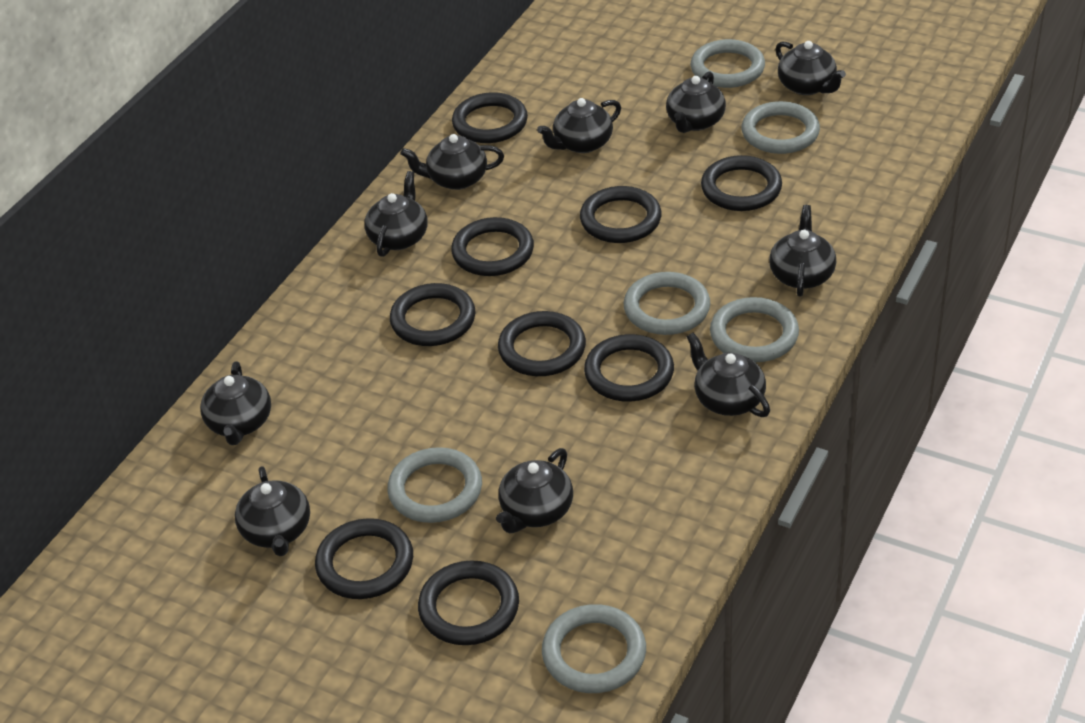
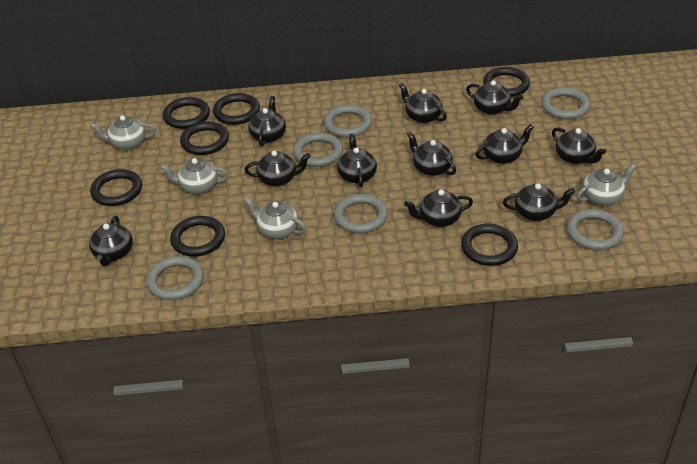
black ring: [315,518,413,599] [390,283,476,346] [418,560,519,645] [451,217,534,276] [452,92,528,143] [498,311,586,376] [580,186,662,243] [584,334,674,401] [701,155,782,211] = 9 -> [90,169,142,206] [163,97,210,129] [170,216,225,257] [180,122,229,155] [213,93,260,125] [461,224,518,266] [483,67,530,97] = 7
black teapot: [200,361,271,445] [235,466,310,556] [364,171,428,257] [401,134,504,190] [496,448,573,533] [537,98,621,153] [666,71,726,133] [687,333,770,417] [769,205,836,297] [775,41,846,95] = 10 -> [89,215,133,266] [244,151,310,186] [248,96,286,146] [337,133,377,188] [399,83,447,123] [404,189,473,227] [407,131,456,176] [466,80,523,115] [476,124,534,164] [503,183,575,221] [552,128,606,164] = 11
grey teapot: none = 0 -> [90,115,156,150] [160,158,229,194] [244,197,306,239] [577,163,636,206] = 4

